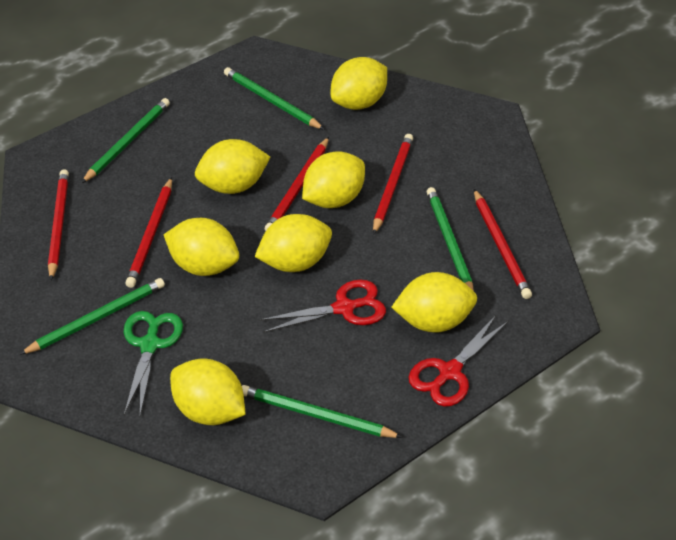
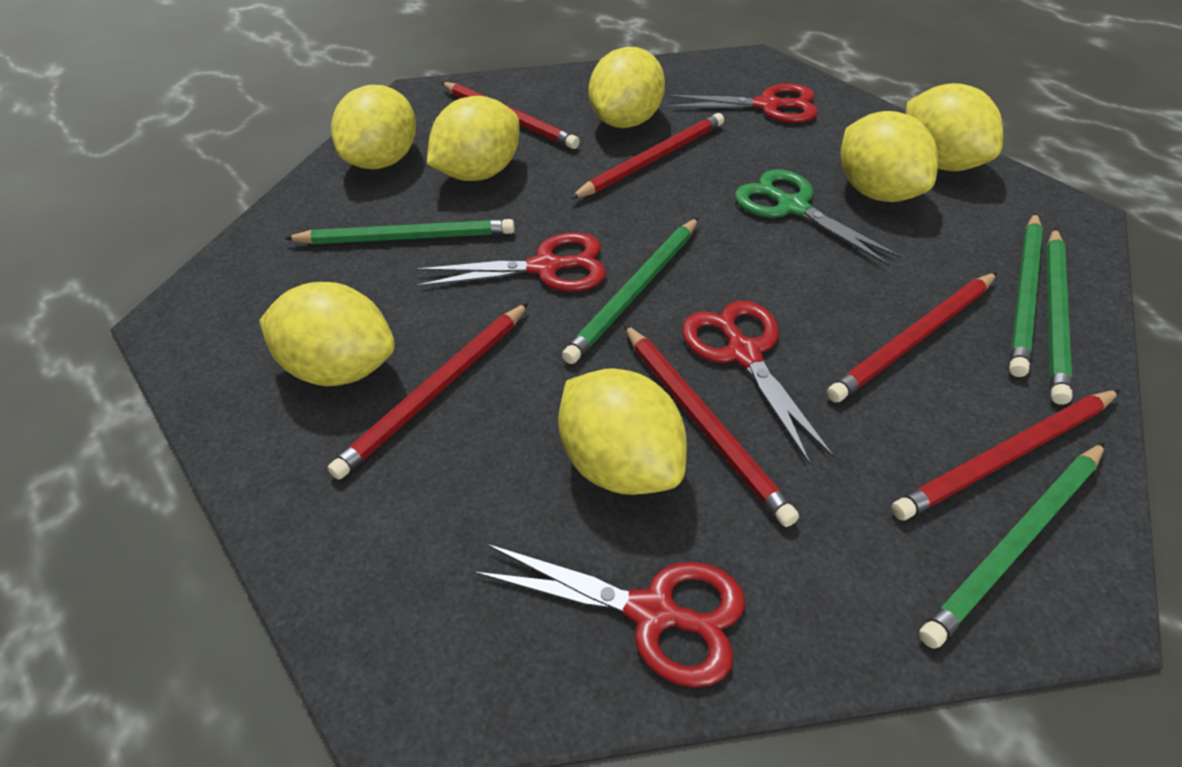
red pencil: [48,169,69,280] [125,177,172,288] [265,137,329,231] [373,134,413,235] [474,189,532,299] = 5 -> [327,302,529,480] [441,82,580,149] [570,113,724,199] [624,324,799,527] [827,272,997,402] [891,390,1120,520] = 6
red scissors: [260,280,386,333] [409,315,509,407] = 2 -> [416,232,606,292] [474,544,745,688] [665,83,818,123] [682,301,834,465] = 4

